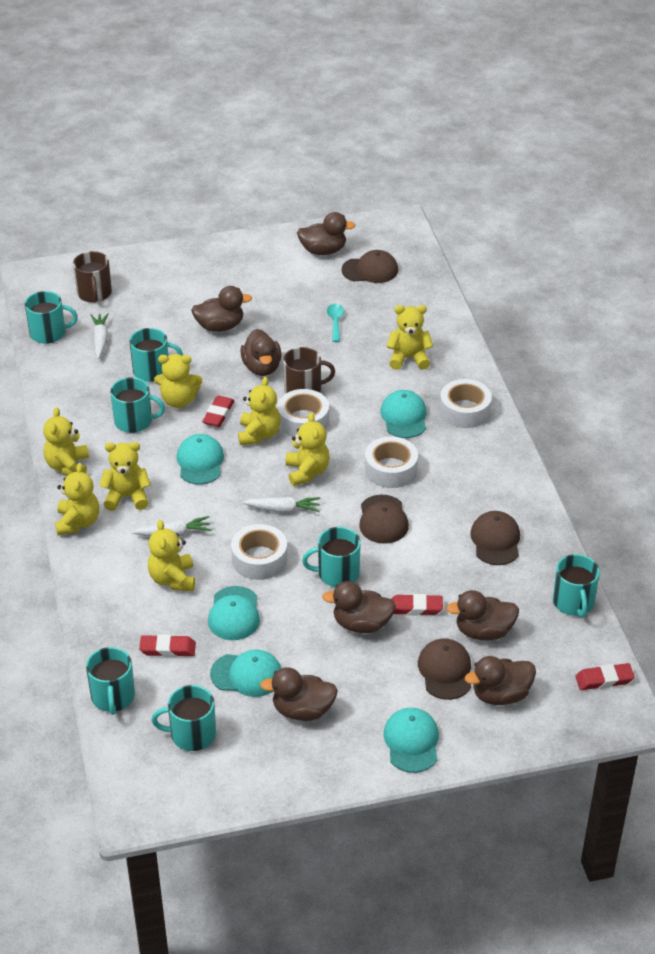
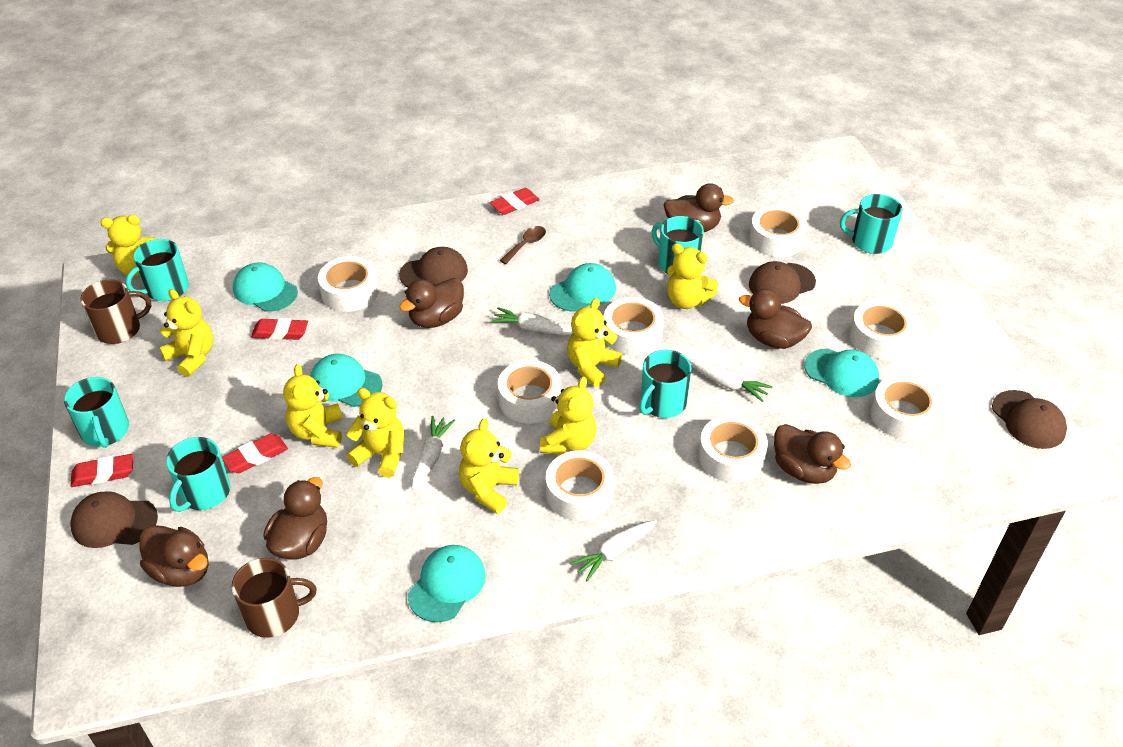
brown duck: [191,286,252,332] [240,329,282,376] [260,667,338,721] [297,212,355,255] [322,581,396,633] [446,590,519,640] [465,656,536,705] = 7 -> [139,525,209,587] [263,477,327,560] [399,278,464,328] [663,183,734,232] [739,289,812,349] [774,424,851,484] = 6
brown spoon: none = 0 -> [500,226,546,264] = 1
turquoise mug: [25,291,78,344] [86,647,135,715] [110,377,165,433] [129,328,183,382] [152,685,216,751] [302,527,361,587] [553,554,600,618] = 7 -> [64,377,129,448] [126,239,189,301] [166,437,230,512] [639,350,692,418] [652,216,704,274] [840,194,902,254] = 6
turquoise spoon: [327,304,344,342] = 1 -> none = 0
white carrot: [91,313,109,359] [132,516,211,537] [243,497,320,513] = 3 -> [412,416,455,490] [491,307,573,335] [570,520,657,581] [688,359,772,402] = 4
white tape: [231,524,287,580] [278,389,329,437] [365,436,418,488] [440,379,492,428] = 4 -> [318,256,379,312] [498,360,561,423] [546,450,614,521] [604,297,664,356] [698,415,768,483] [749,205,807,257] [849,300,915,359] [870,375,941,440] = 8

